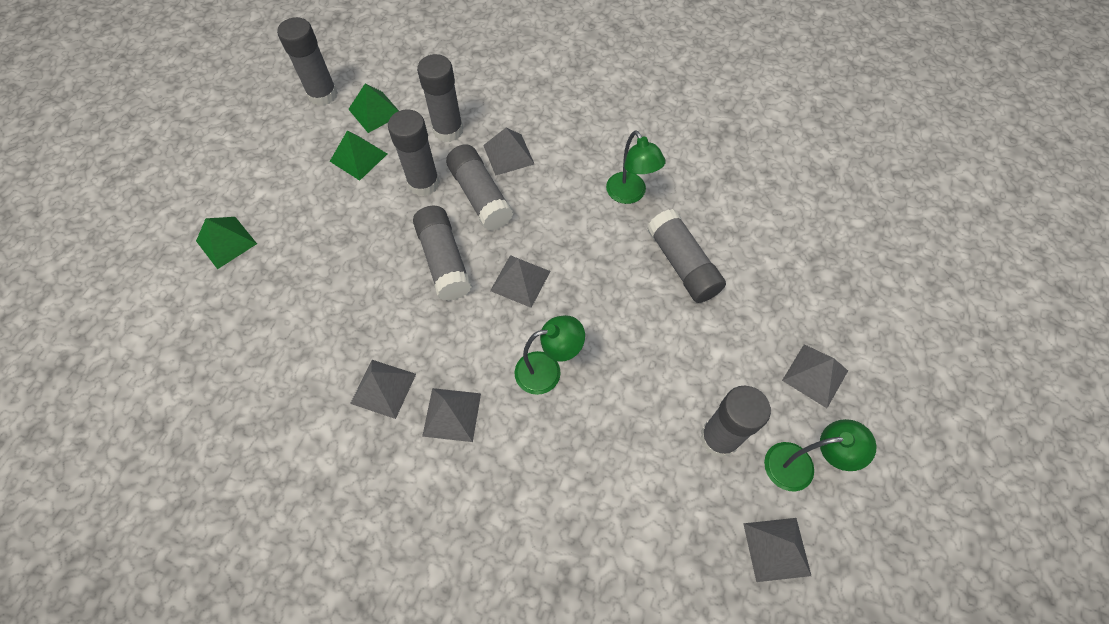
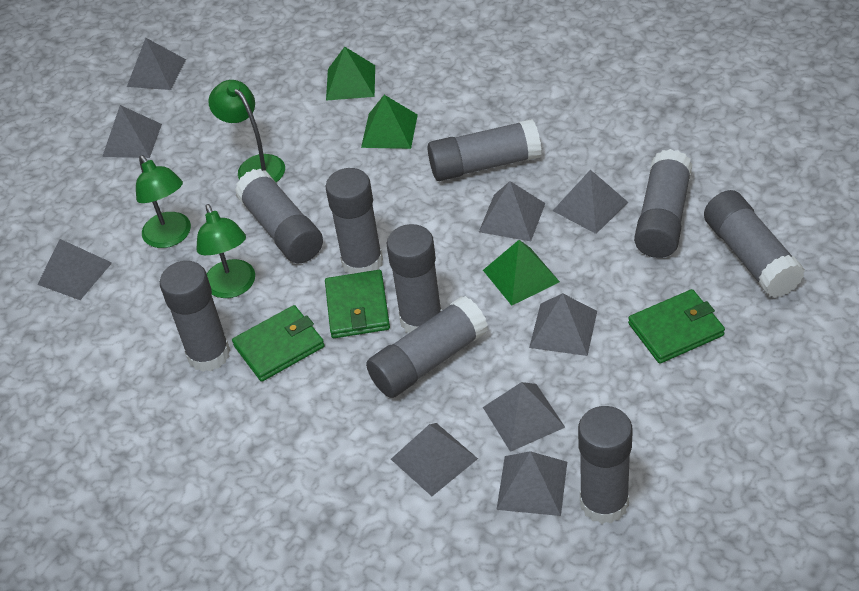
green wallet: none = 0 -> [232,305,325,382] [325,270,390,338] [628,289,725,364] = 3
grey glue stick: [277,17,338,106] [388,110,440,196] [413,206,472,301] [417,54,463,142] [446,144,513,231] [647,209,726,303] [700,386,771,458] = 7 -> [160,261,230,372] [235,169,323,263] [325,168,383,274] [366,296,488,398] [387,224,442,333] [427,119,542,181] [578,406,633,524] [634,149,693,258] [704,190,805,298] = 9
grey pyramid: [350,360,416,419] [422,388,481,442] [483,128,534,176] [490,255,551,308] [743,518,811,582] [782,344,848,408] = 6 -> [37,239,112,300] [102,105,162,158] [127,38,186,90] [391,423,478,496] [479,181,545,241] [483,382,565,452] [496,451,567,516] [529,293,597,356] [553,170,628,234] = 9

